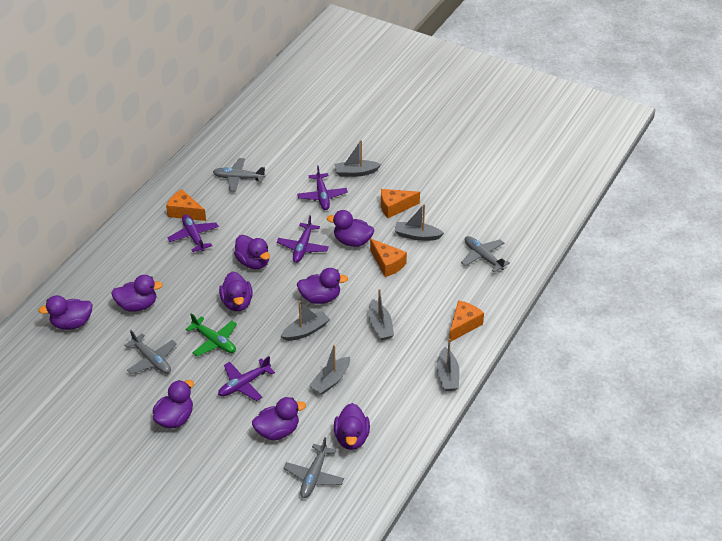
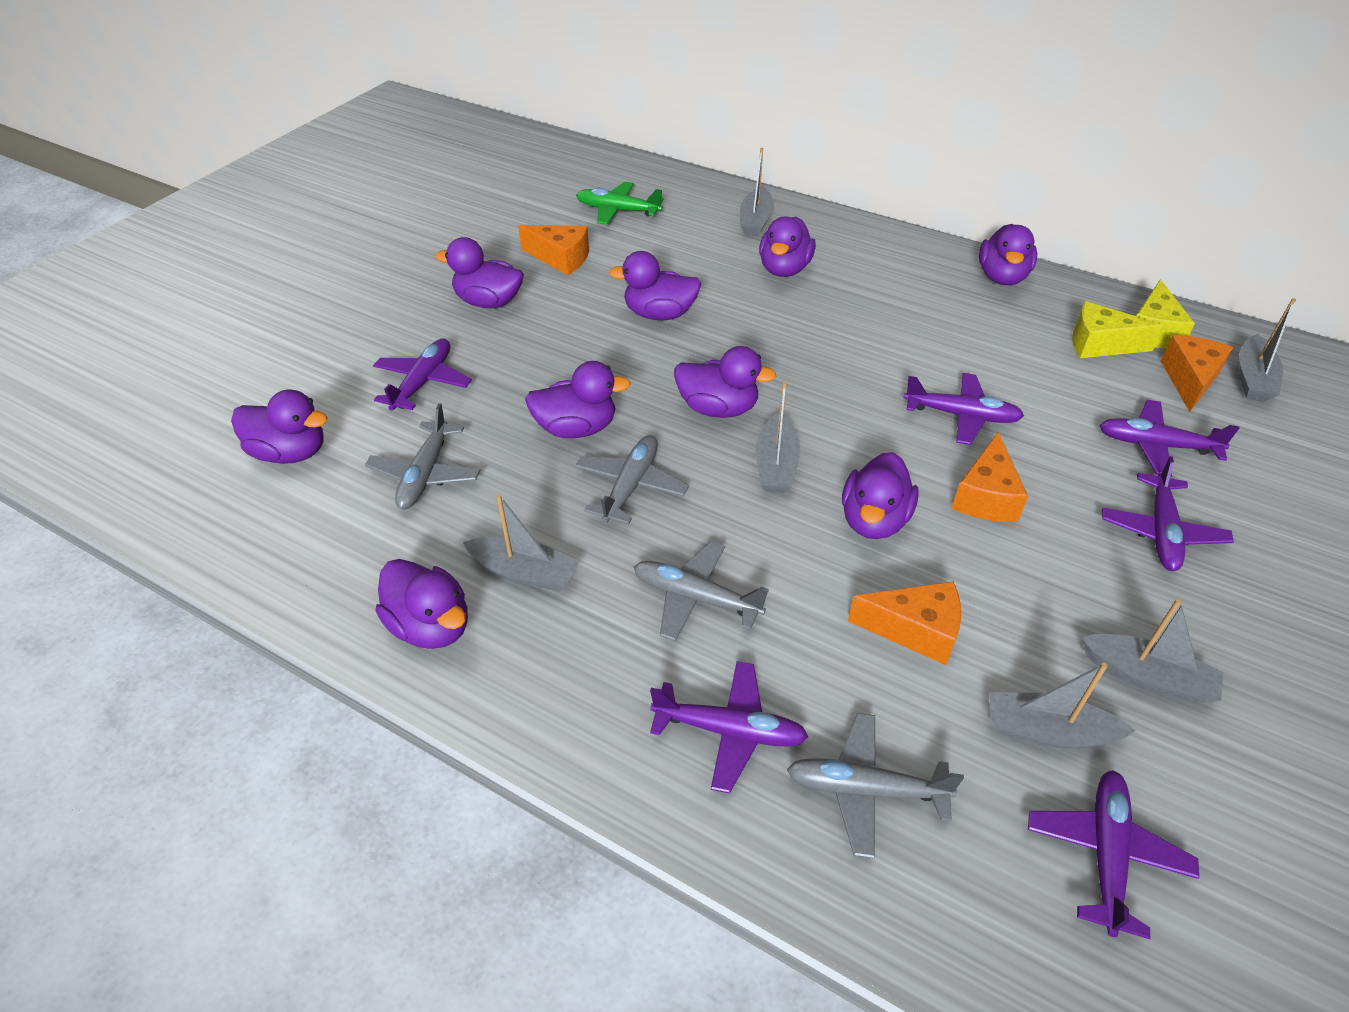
purple plane: [167,214,219,252] [218,356,275,401] [277,215,329,263] [297,165,348,210] = 4 -> [373,339,472,411] [650,661,808,794] [904,373,1024,445] [1028,770,1199,939] [1099,400,1239,477] [1102,456,1234,571] = 6
yellow cheese: none = 0 -> [1072,301,1164,358] [1136,279,1195,349] = 2

